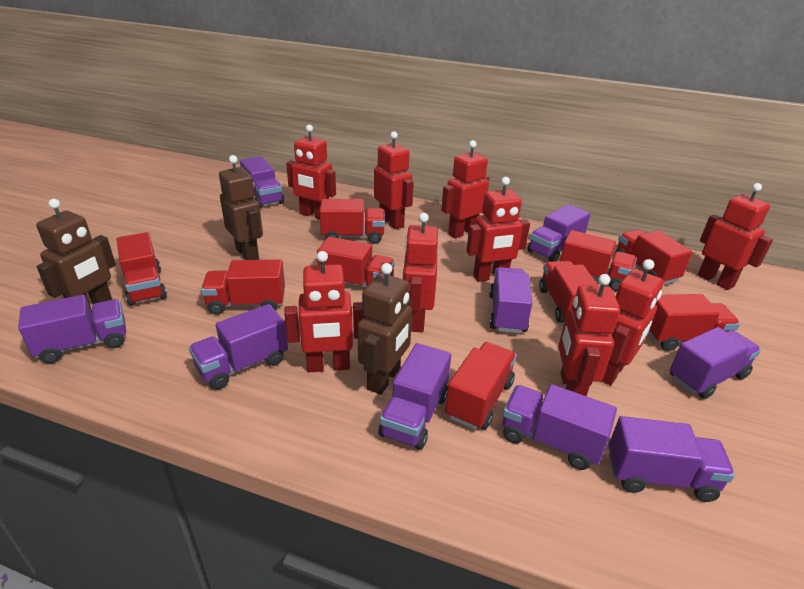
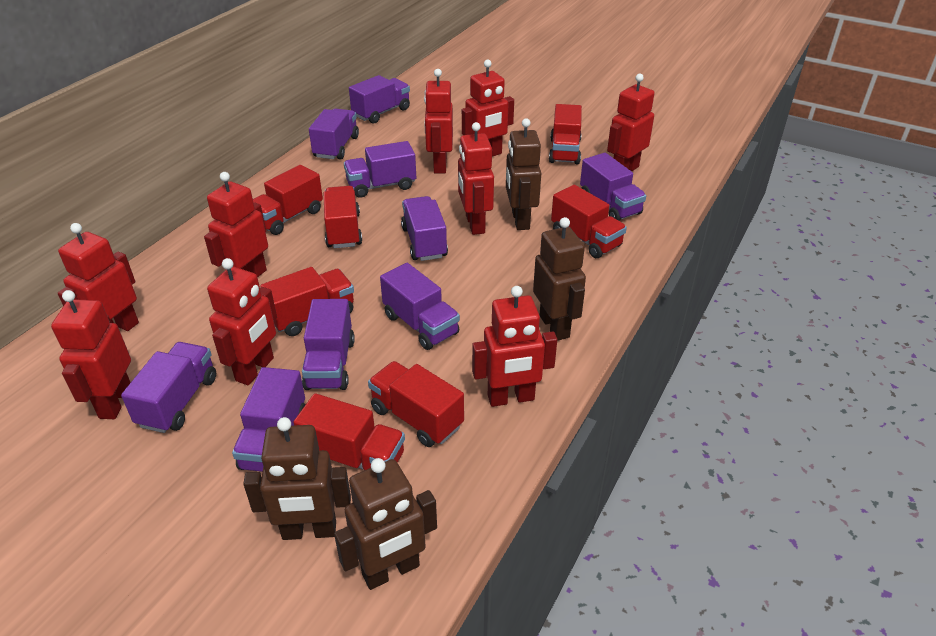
brown robot: [36,199,116,312] [219,155,263,260] [357,263,412,395] = 3 -> [243,417,351,540] [334,458,437,590] [506,118,541,230] [533,217,586,341] = 4
red truck: [117,232,167,306] [201,260,285,315] [317,237,395,287] [320,199,385,244] [445,342,517,430] [539,261,598,323] [560,230,637,292] [615,229,692,285] [648,294,740,351] = 9 -> [253,165,323,235] [260,267,354,336] [294,393,405,470] [324,186,362,248] [368,361,464,447] [549,104,582,164] [551,185,627,258] = 7

